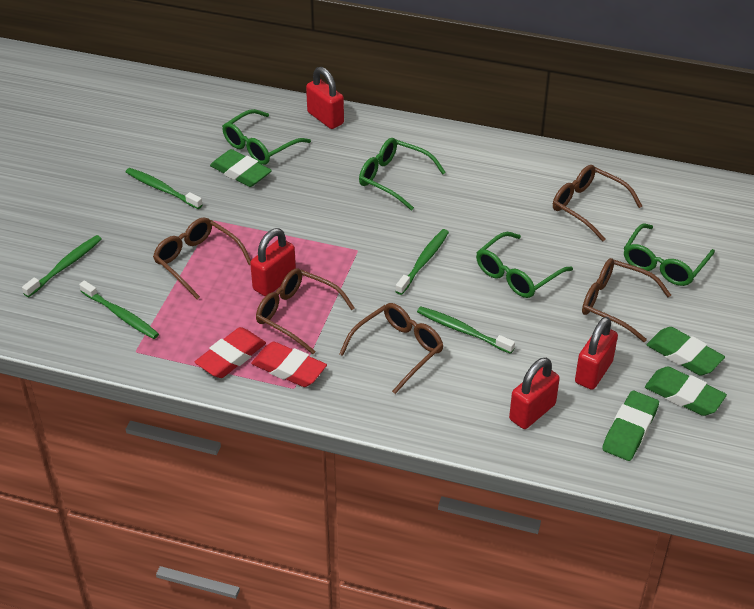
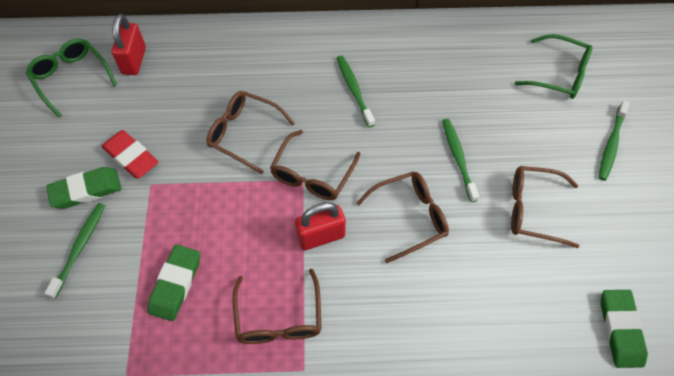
green eraser: [210,149,272,187] [602,391,659,461] [645,366,727,416] [647,327,725,376] = 4 -> [46,167,121,209] [148,244,200,321] [601,290,648,368] = 3
green glasses: [222,109,311,165] [359,138,446,210] [476,232,573,298] [624,224,715,286] = 4 -> [26,38,117,118] [515,34,593,99] = 2
green toothbrush: [22,235,102,297] [79,280,159,339] [126,168,203,209] [395,229,449,295] [417,306,515,354] = 5 -> [45,203,105,299] [337,55,375,127] [442,118,479,202] [599,100,630,181] = 4
red eraser: [195,327,266,378] [251,342,327,387] = 2 -> [102,130,158,179] = 1
red padlock: [250,228,296,296] [306,67,344,129] [509,358,560,429] [575,317,618,390] = 4 -> [112,14,146,75] [295,202,346,250] = 2

